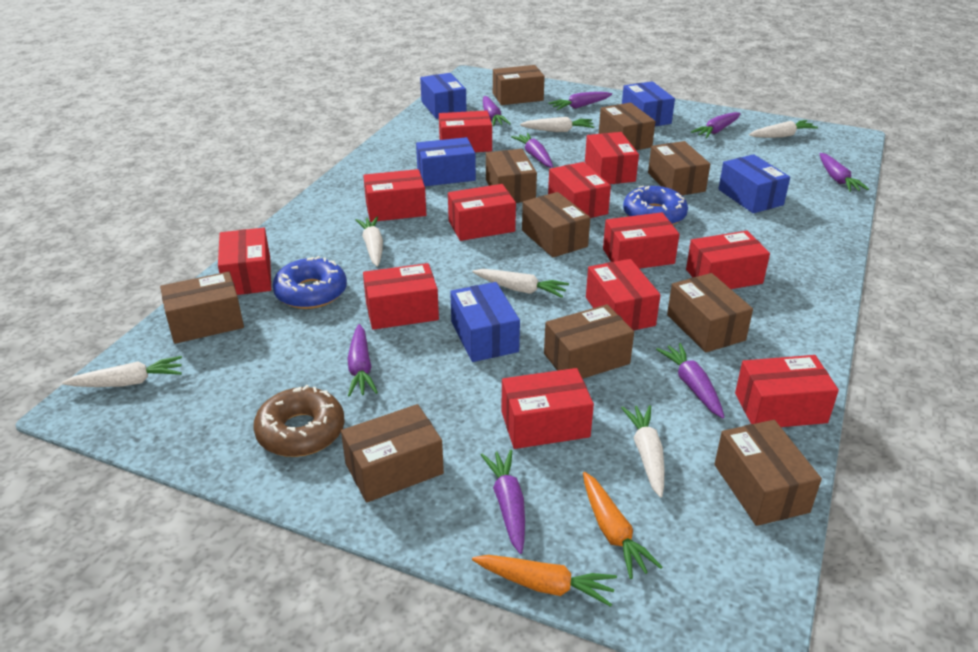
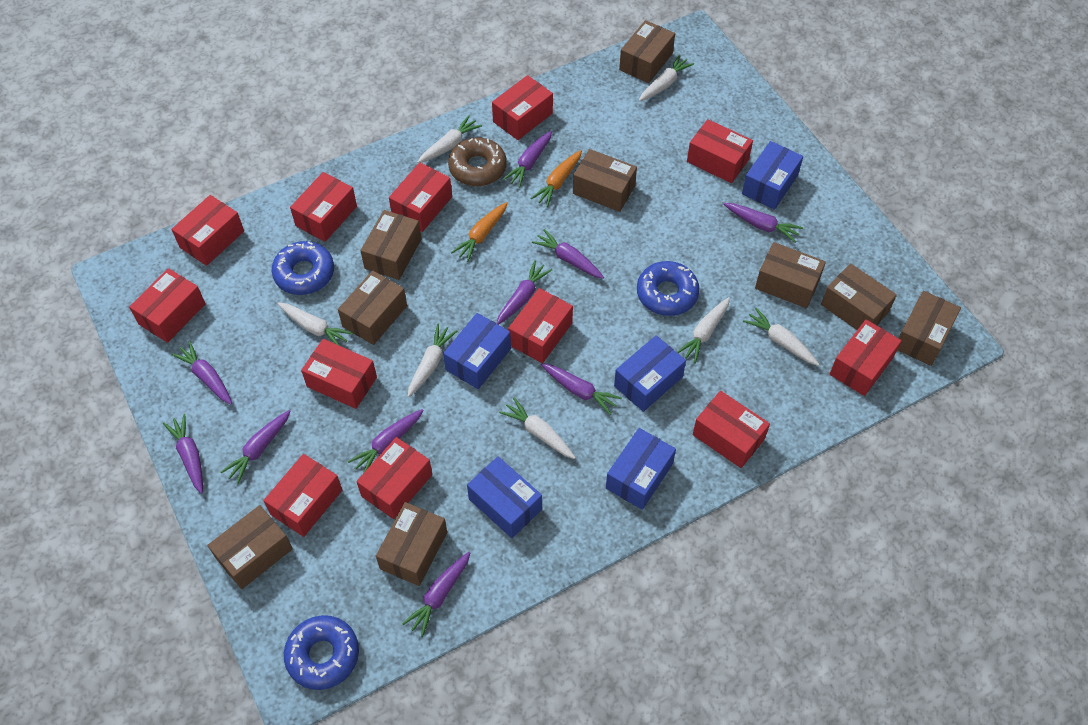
blue donut: [272,256,347,309] [623,186,688,225] = 2 -> [272,241,334,295] [284,615,359,690] [637,261,700,316] = 3
brown box: [160,271,244,344] [341,404,444,502] [486,149,537,203] [493,65,545,105] [522,192,590,257] [544,304,634,379] [599,103,655,150] [648,141,710,195] [667,273,753,353] [714,420,822,526] = 10 -> [207,505,293,589] [338,270,407,345] [360,210,421,280] [376,502,447,586] [573,149,637,212] [619,20,675,83] [755,242,826,308] [821,263,897,330] [898,291,961,366] = 9
purple carrot: [347,324,378,397] [481,450,525,554] [483,96,511,126] [511,133,553,168] [548,92,612,110] [656,343,725,418] [691,112,741,138] [820,153,869,192] = 8 -> [163,414,203,494] [171,341,232,405] [220,410,291,484] [348,409,424,473] [402,552,471,637] [496,261,552,325] [502,131,552,188] [532,229,604,279] [541,363,622,415] [724,203,803,242] = 10
white carrot: [62,356,182,387] [356,217,383,267] [472,269,569,298] [520,117,594,132] [621,405,665,498] [749,120,818,138] = 6 -> [277,303,353,346] [408,324,457,397] [417,115,482,163] [499,397,576,459] [639,55,694,102] [677,297,730,363] [743,308,819,366] = 7

